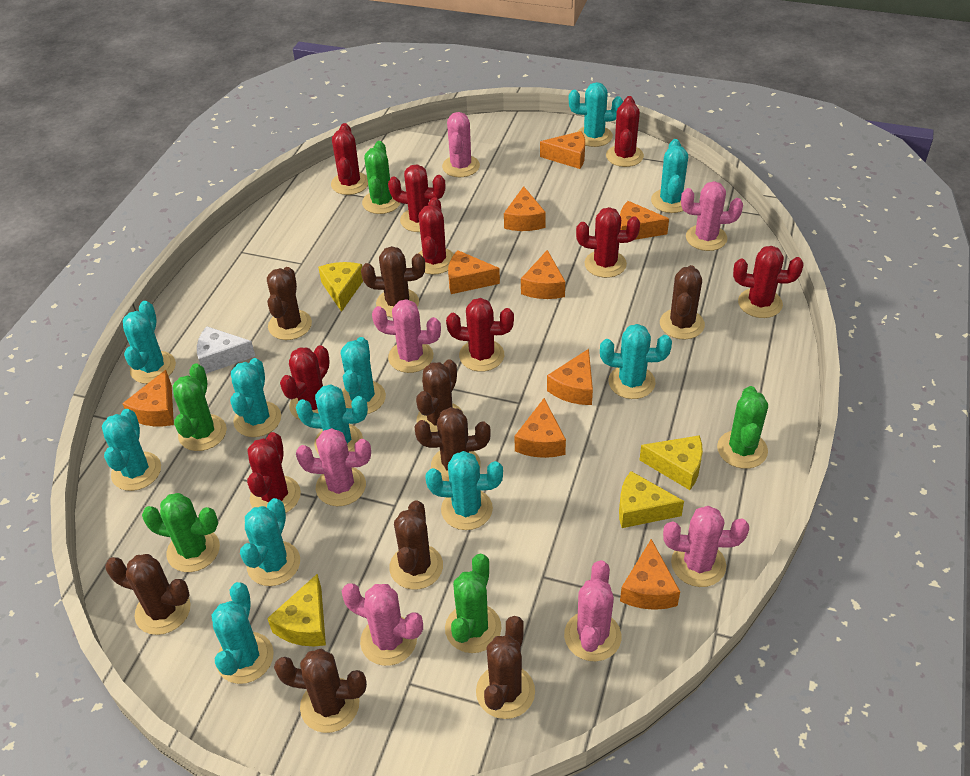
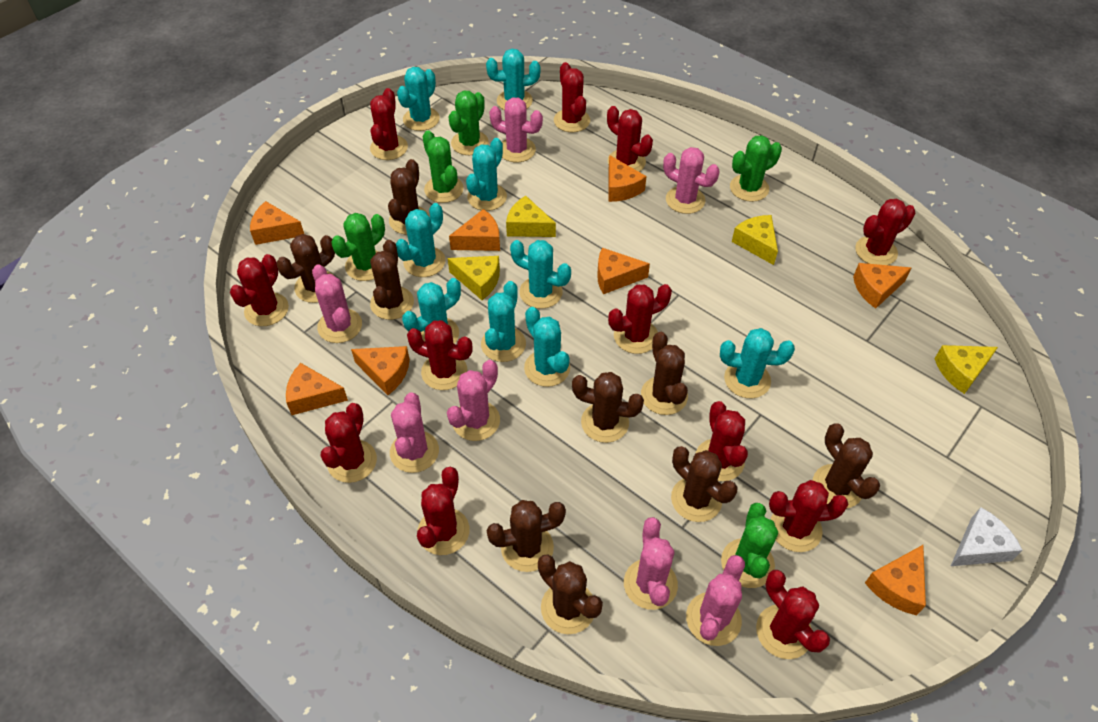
orange cheese: [122,370,174,426] [448,250,500,294] [504,186,546,231] [514,398,566,458] [521,250,565,299] [540,131,585,169] [547,349,593,405] [620,201,669,240] [620,539,680,610] = 9 -> [250,201,304,245] [286,363,348,415] [351,346,410,395] [449,209,500,251] [597,248,650,294] [608,155,647,202] [853,263,911,309] [865,545,926,615] = 8
red cactus: [247,432,301,513] [280,345,330,421] [331,123,368,195] [388,164,445,232] [418,197,454,275] [446,298,514,372] [576,207,640,278] [606,96,644,167] [733,246,803,318] = 9 -> [230,254,289,326] [321,403,377,483] [370,88,408,160] [407,320,473,390] [417,467,469,555] [554,62,590,132] [607,106,653,172] [608,284,672,354] [696,401,748,481] [756,570,830,659] [769,480,848,552] [855,199,915,265] = 12
turquoise cactus: [102,409,161,491] [123,301,176,384] [211,582,274,684] [230,358,281,437] [240,498,300,586] [296,384,368,454] [341,337,386,414] [425,451,503,530] [569,82,623,147] [600,324,672,399] [651,139,688,213] = 11 -> [396,203,446,277] [397,67,440,131] [402,278,461,344] [466,138,507,211] [481,281,526,362] [486,49,540,110] [510,240,571,309] [524,307,570,387] [720,328,795,398] = 9

